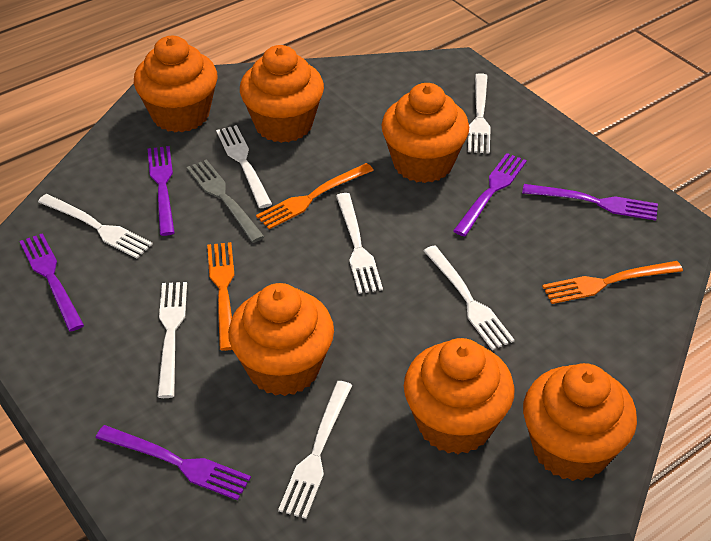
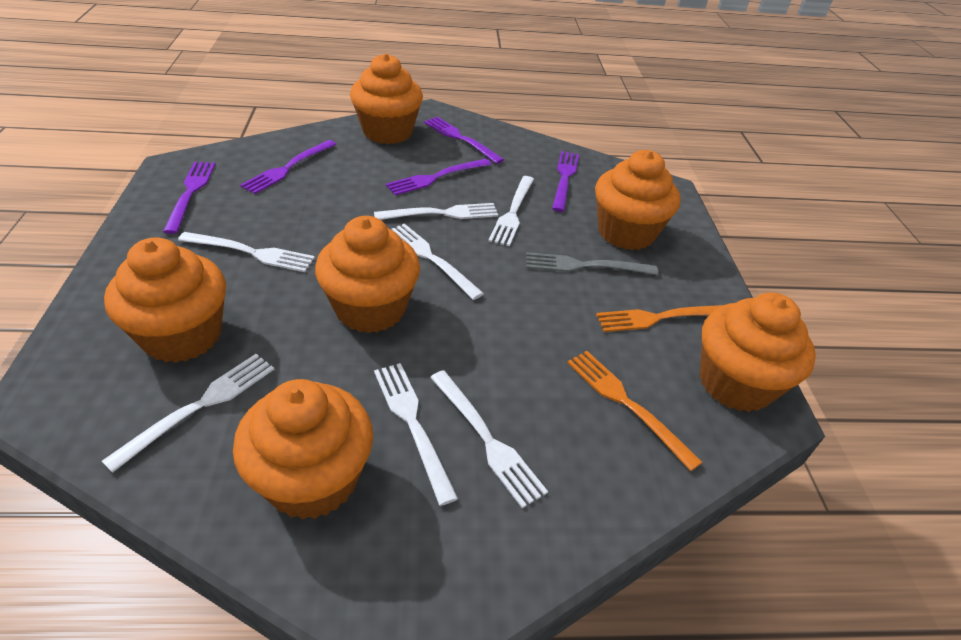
orange fork: [207,242,235,351] [256,163,374,229] [542,261,683,304] = 3 -> [567,351,703,471] [596,305,723,332] = 2

